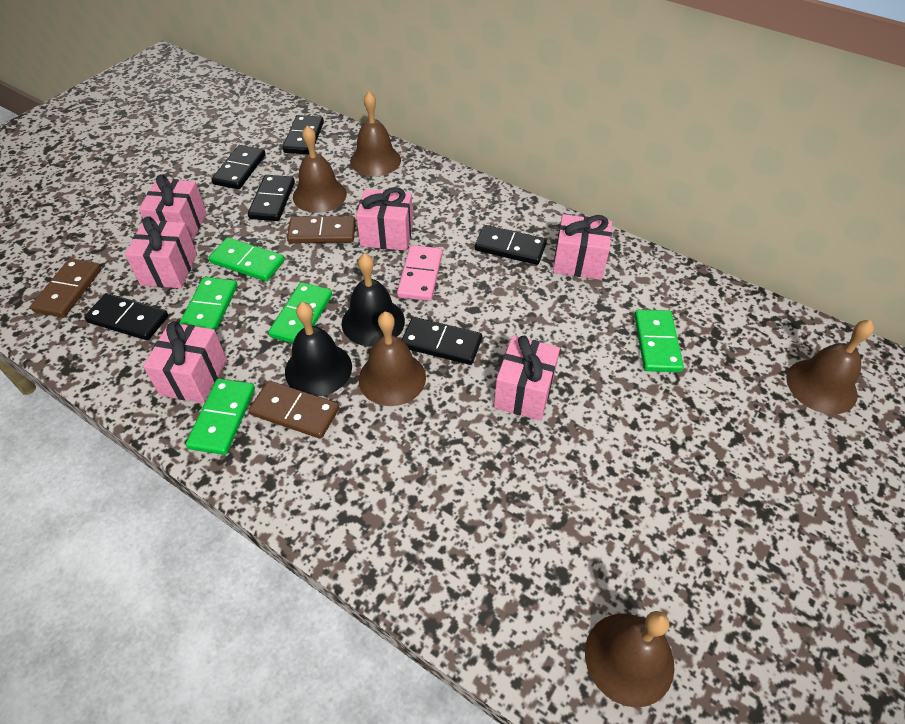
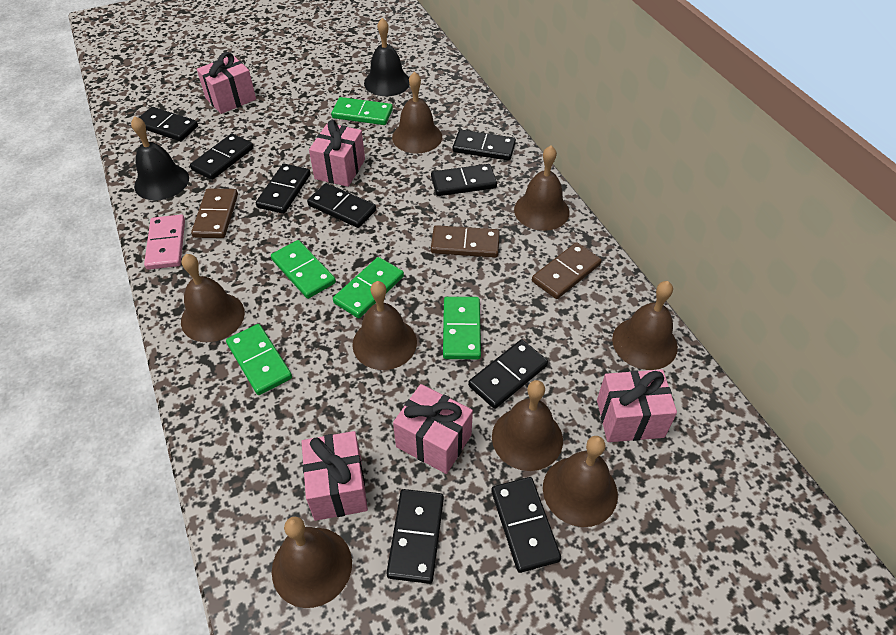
black domino: [84,293,168,340] [212,145,266,189] [248,175,295,221] [283,115,324,154] [402,317,482,365] [475,225,547,265] = 6 -> [138,107,198,141] [190,133,254,180] [256,164,311,214] [307,183,376,228] [386,489,444,584] [431,164,497,196] [453,130,516,161] [468,339,548,409] [491,477,561,573] = 9
brown bell: [293,125,347,213] [350,92,401,176] [358,311,426,406] [585,611,675,707] [786,320,874,414] = 5 -> [181,254,245,342] [272,517,352,608] [352,281,417,370] [392,71,442,153] [492,380,563,471] [514,146,569,231] [543,436,618,527] [612,281,678,370] = 8
pink gift: [125,216,197,288] [139,175,207,241] [143,321,227,403] [356,187,413,251] [494,336,560,421] [553,214,612,280] = 6 -> [197,52,256,114] [301,431,368,521] [309,120,365,187] [393,384,473,474] [597,369,677,442] = 5

